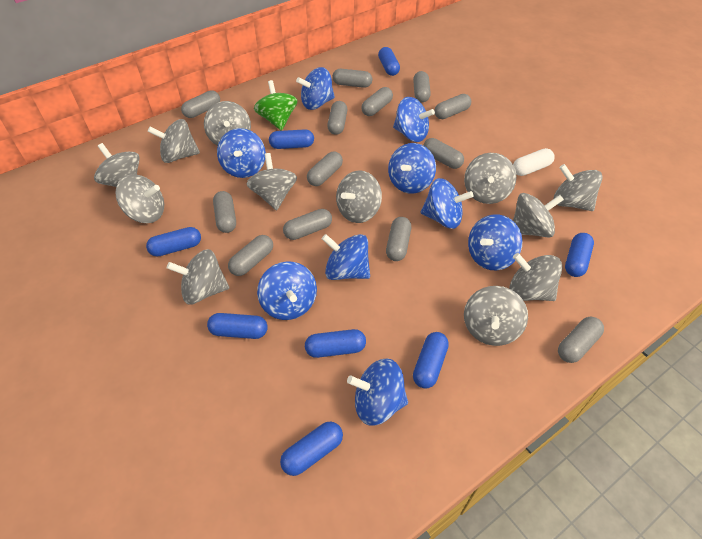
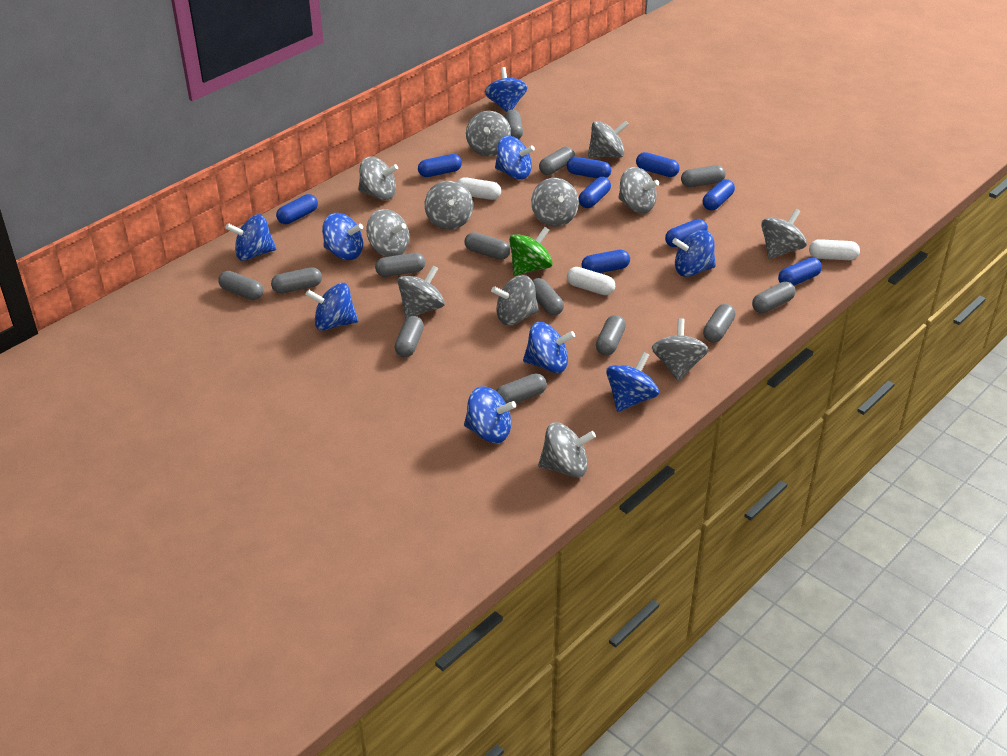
blue capsule: [146,227,201,256] [207,313,268,339] [269,129,314,149] [280,422,343,476] [305,329,366,358] [378,47,400,76] [413,332,449,389] [565,233,594,277] = 8 -> [276,194,318,224] [418,154,462,177] [567,157,611,178] [579,177,611,208] [581,250,630,273] [636,152,680,177] [665,219,708,247] [703,179,735,210] [778,258,822,286] = 9
white capsule: [513,148,555,176] = 1 -> [457,177,501,200] [567,267,615,295] [809,239,860,260] = 3

